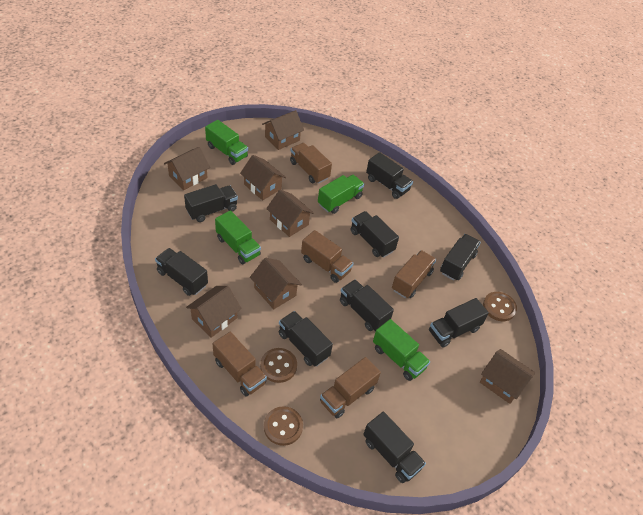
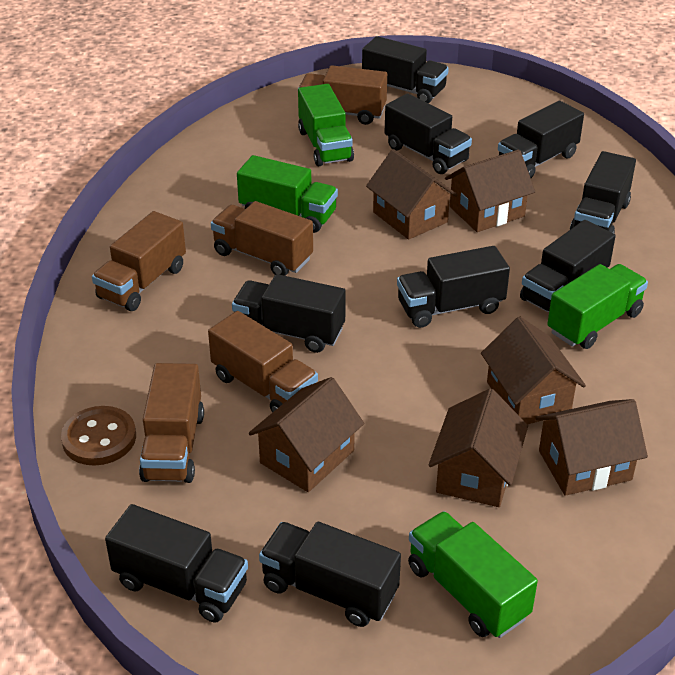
brown button: [260,348,297,383] [264,406,303,446] [483,292,517,321] = 3 -> [61,406,136,465] = 1
brown house: [164,147,210,190] [186,286,242,338] [240,155,286,200] [250,258,302,309] [262,110,304,150] [266,190,314,237] [480,349,535,404] = 7 -> [249,377,364,492] [366,149,458,240] [428,389,528,507] [445,150,535,232] [481,317,586,424] [535,399,648,496] = 6

